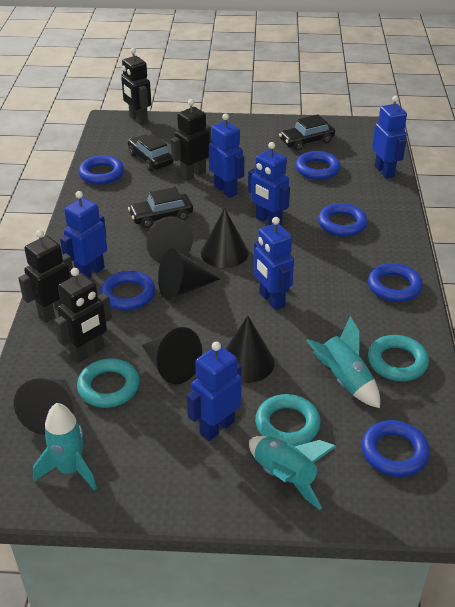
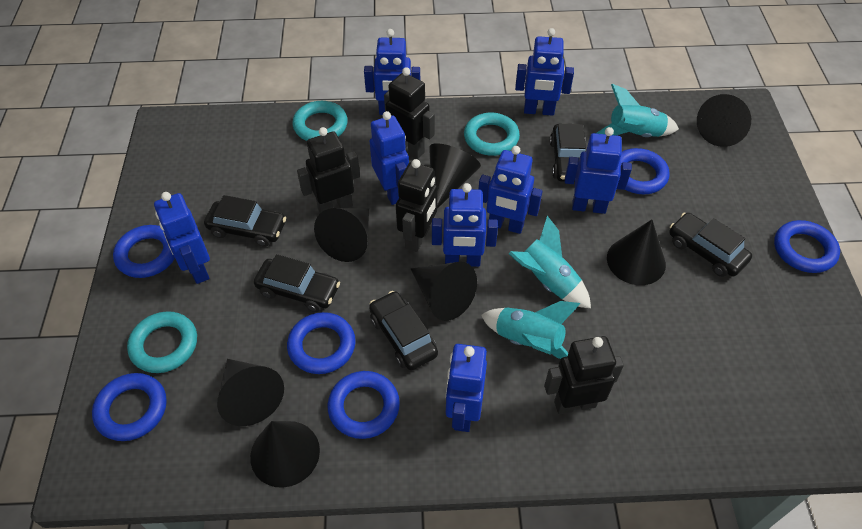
black car: [128,134,173,171] [128,187,193,228] [279,115,335,151] = 3 -> [204,195,286,247] [254,254,340,312] [369,291,438,370] [550,124,586,182] [669,213,752,277] = 5
black cone: [14,378,74,435] [141,327,202,384] [146,217,193,263] [158,249,220,300] [201,208,249,268] [225,316,275,383] = 6 -> [217,359,284,426] [250,421,320,488] [314,208,369,262] [411,262,477,321] [429,143,481,209] [607,219,666,285] [697,94,751,147] = 7
blue robot: [60,191,107,278] [187,342,242,441] [209,113,244,198] [248,142,290,225] [254,217,294,310] [372,96,407,179] = 6 -> [154,192,210,284] [364,29,420,115] [370,111,409,205] [432,183,498,267] [446,344,487,432] [478,146,543,234] [515,28,574,116] [565,127,632,214] = 8

